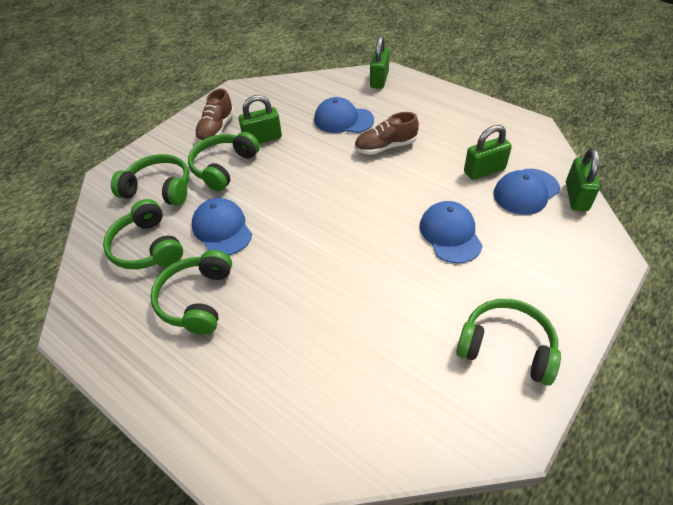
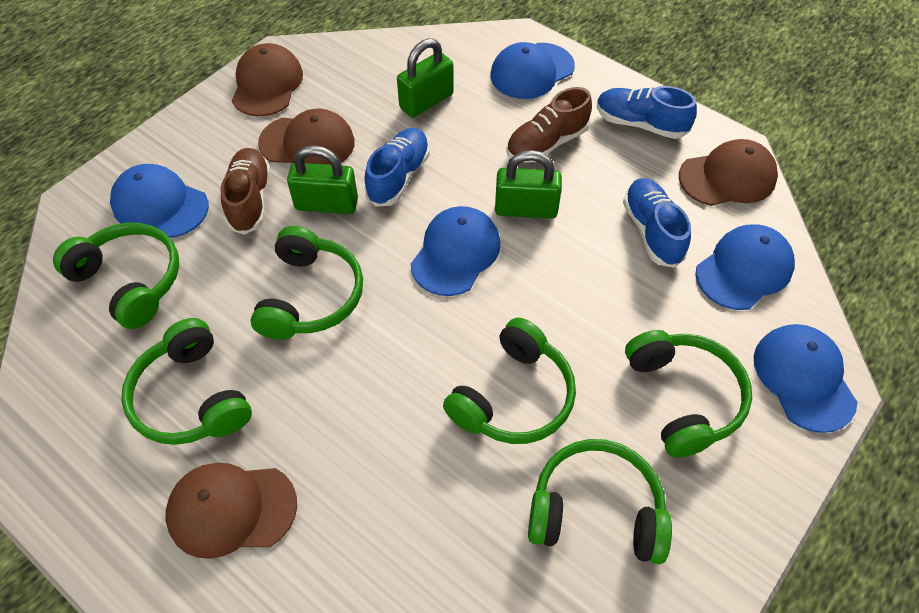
blue cap: [192,198,252,255] [314,97,374,133] [420,201,483,263] [493,169,560,215] = 4 -> [110,164,209,238] [411,206,500,296] [490,42,575,99] [696,224,795,310] [754,324,858,433] = 5
blue shoe: none = 0 -> [364,128,430,207] [597,86,697,139] [623,179,691,268] = 3
brown cap: none = 0 -> [166,463,297,559] [232,43,303,116] [258,109,355,165] [679,139,778,206] = 4
green headphones: [103,199,183,269] [111,154,189,206] [150,250,232,335] [188,132,260,191] [456,299,561,386] = 5 -> [53,223,179,329] [121,318,252,445] [251,226,363,340] [443,318,576,444] [528,439,672,564] [625,330,752,458] = 6
green padlock: [239,95,282,143] [370,36,390,89] [464,125,512,180] [566,148,600,211] = 4 -> [287,145,358,214] [397,38,454,117] [495,150,562,218] = 3

